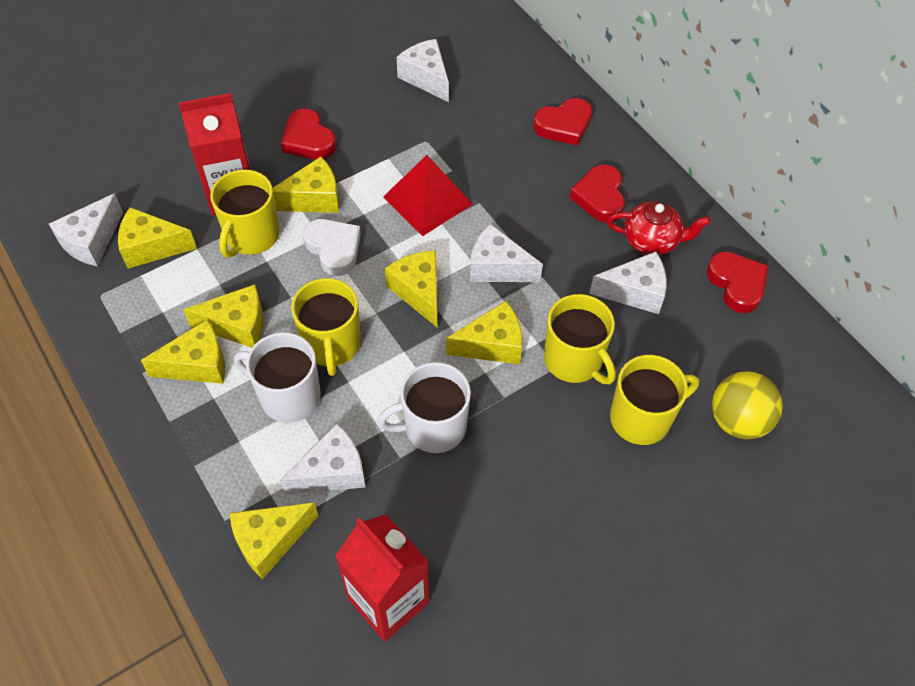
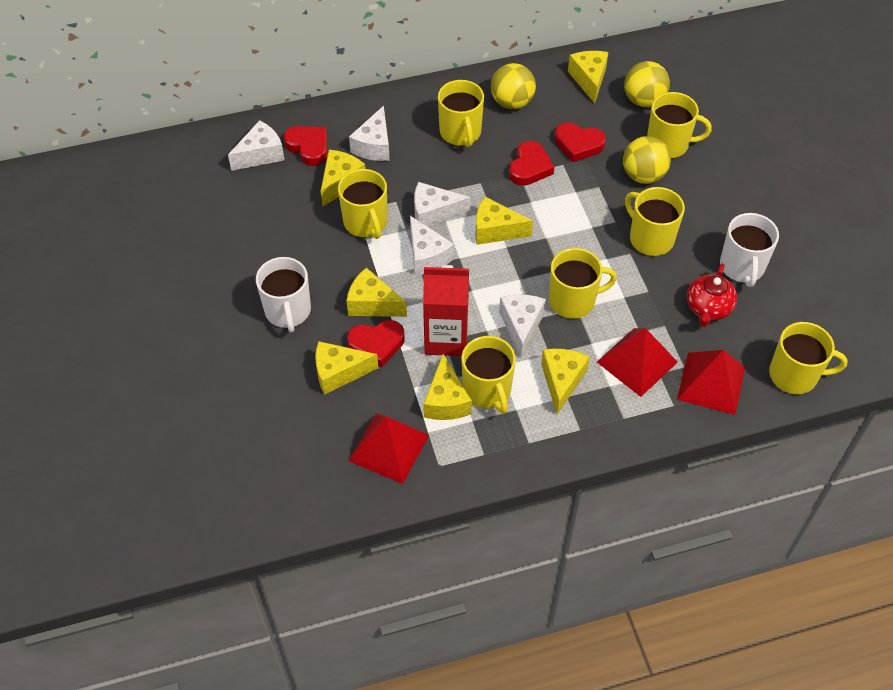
red carton: [179,93,250,215] [335,515,429,642] = 2 -> [423,265,469,356] = 1
red pyramid: [383,155,473,236] = 1 -> [348,413,429,484] [597,328,678,397] [677,350,745,415] = 3
white heart: [303,219,361,276] = 1 -> none = 0
yellow ball: [712,371,783,439] = 1 -> [491,63,536,109] [623,136,671,184] [624,61,670,107] = 3
yellow mug: [210,170,280,258] [291,278,361,376] [544,294,616,384] [610,355,699,445] = 4 -> [338,169,387,239] [438,80,484,147] [461,336,516,414] [549,248,617,319] [625,187,685,256] [647,92,712,159] [769,322,848,394] = 7

